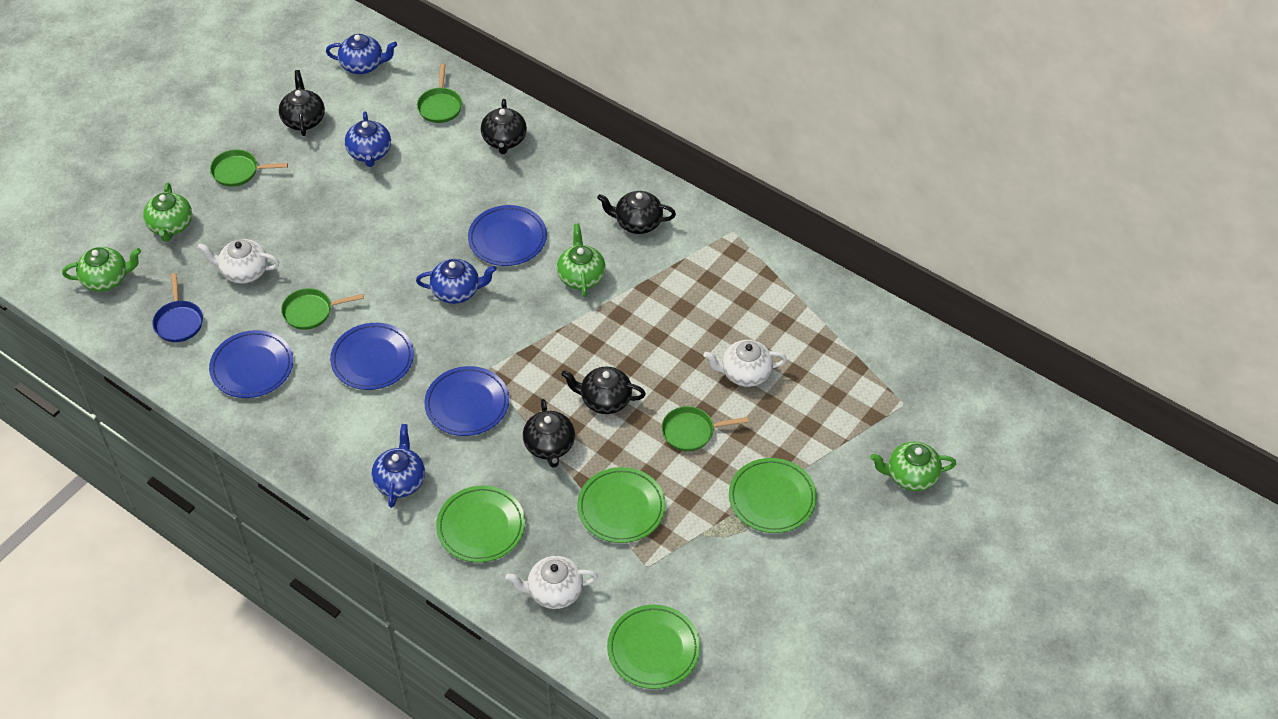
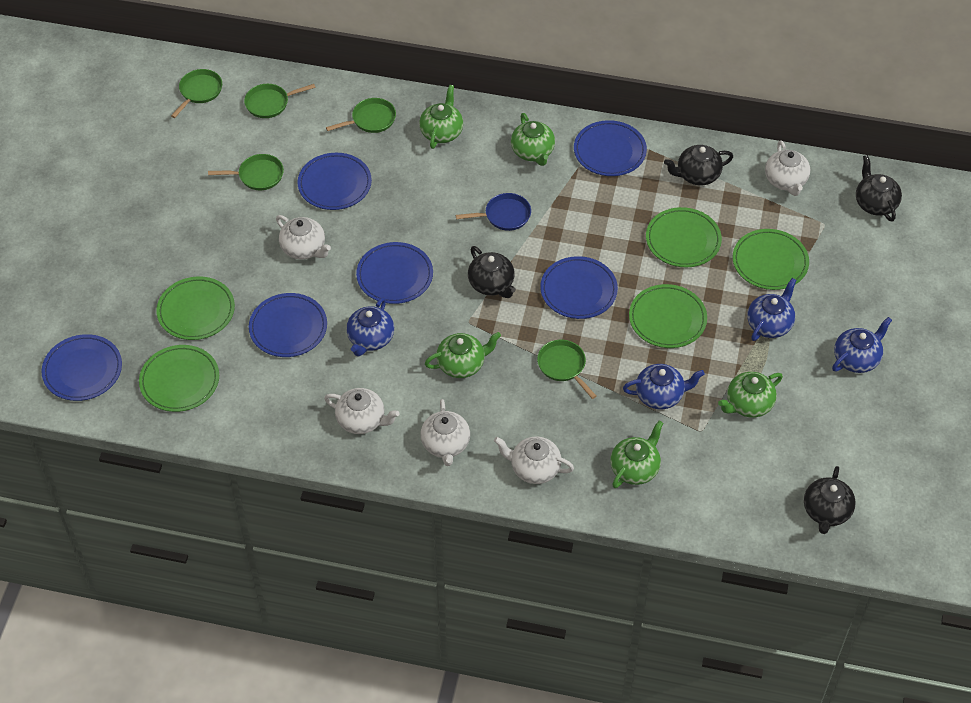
black teapot: [279,70,325,136] [481,99,527,154] [523,399,575,468] [561,367,646,414] [597,191,676,234] = 5 -> [468,246,516,298] [664,145,733,186] [804,466,856,534] [856,155,902,221] = 4
blue plate: [209,330,293,398] [330,323,414,390] [424,366,509,436] [468,205,547,266] = 4 -> [42,334,122,401] [249,293,327,357] [297,153,372,210] [356,242,433,304] [540,256,618,319] [574,120,647,176] = 6
green pan: [210,149,288,187] [281,288,364,330] [417,64,462,123] [662,406,748,451] = 4 -> [171,69,222,118] [208,154,284,190] [244,84,316,118] [326,98,396,133] [537,340,596,399] = 5
green plate: [436,486,525,562] [577,467,666,543] [607,605,700,689] [729,458,817,533] = 4 -> [139,345,219,412] [156,276,235,340] [629,284,707,348] [646,207,722,267] [733,229,809,290] = 5
green teapot: [62,247,141,292] [143,183,192,242] [557,224,606,297] [870,442,956,491] = 4 -> [419,85,463,149] [425,332,501,378] [511,113,555,166] [610,421,663,488] [718,372,783,418] = 5
white teapot: [197,239,279,283] [505,556,598,609] [704,340,787,387] = 3 -> [276,215,331,260] [324,388,399,434] [420,399,470,466] [494,437,574,484] [765,140,810,196] = 5

